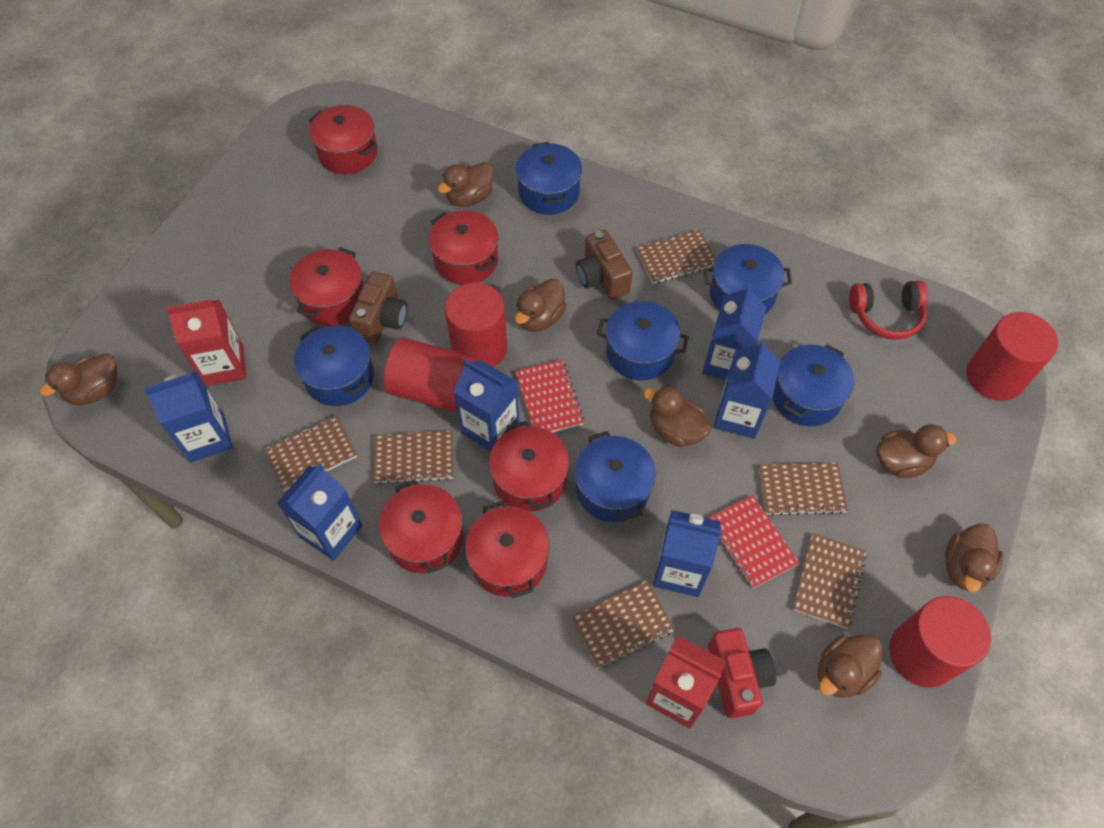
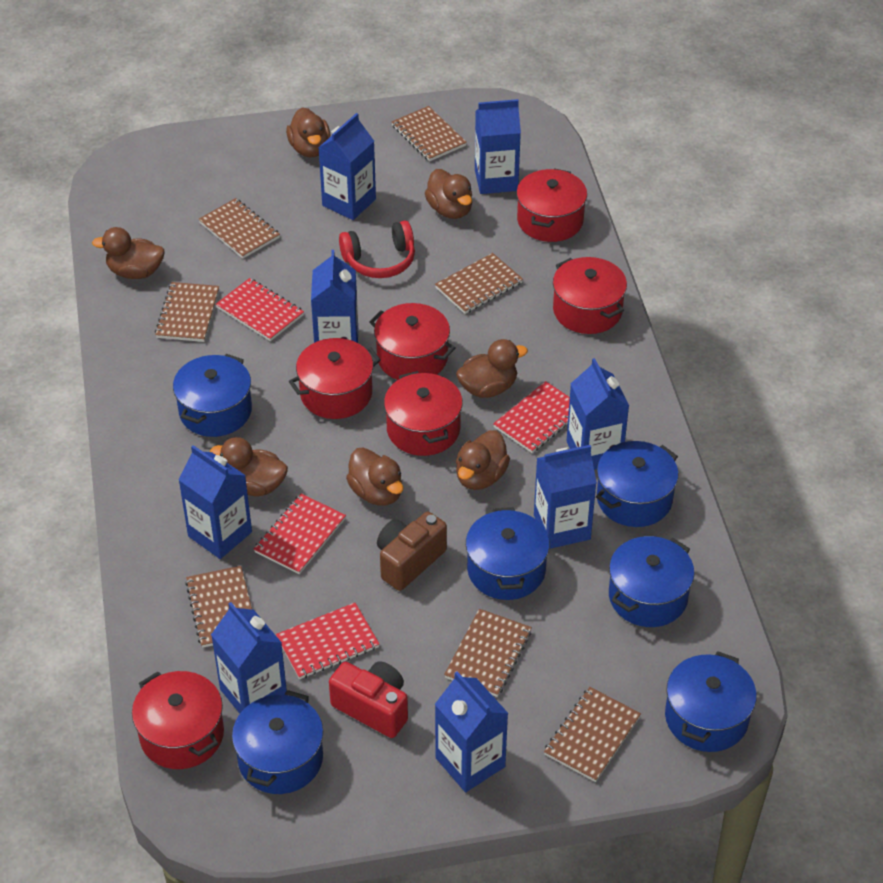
blue carton: [144,372,233,462] [277,463,362,560] [454,359,520,451] [653,510,722,597] [702,284,767,380] [714,339,780,439] = 6 -> [178,445,252,559] [211,602,287,714] [311,250,358,343] [318,113,376,220] [435,671,509,792] [475,99,521,194] [534,445,597,549] [567,358,629,470] = 8
brown camera: [349,271,408,344] [576,229,632,300] = 2 -> [377,511,447,591] = 1
brown notebook: [264,416,357,491] [373,431,454,484] [572,581,675,668] [636,230,716,284] [759,463,848,516] [793,533,866,629] = 6 -> [155,282,219,342] [185,566,252,648] [198,198,280,259] [392,106,467,162] [435,253,523,314] [444,609,532,697] [544,687,641,782] = 7
red carton: [165,299,246,386] [646,635,726,728] = 2 -> none = 0
red cylinder: [384,338,475,413] [445,283,507,367] [889,596,991,688] [967,312,1058,401] = 4 -> none = 0
red notebook: [515,360,584,432] [708,495,799,588] = 2 -> [216,278,304,341] [254,494,346,574] [276,603,379,679] [493,381,570,453] = 4

